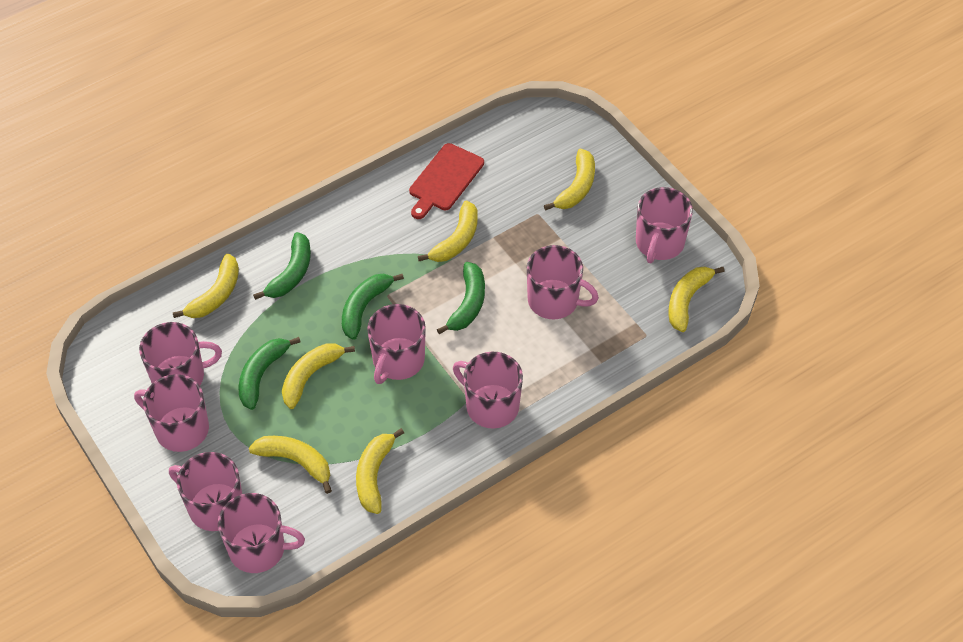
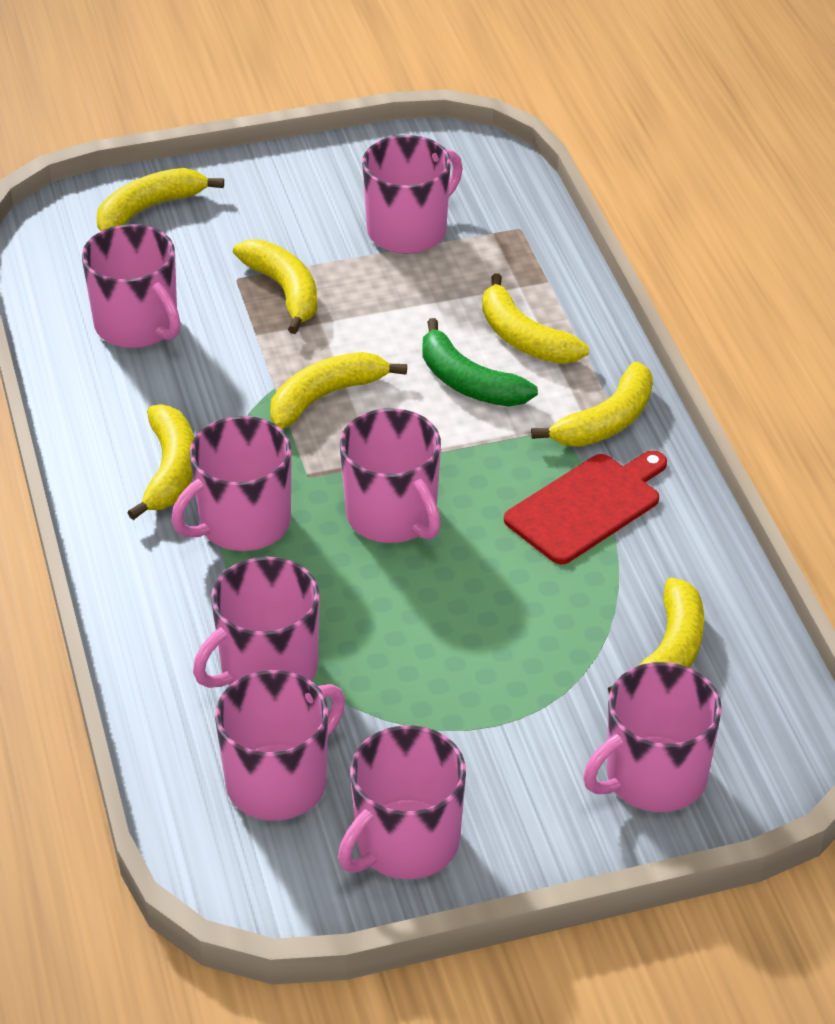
green banana: [239,337,301,410] [253,232,311,300] [342,274,404,340] [437,262,485,334] = 4 -> [423,318,538,407] = 1

